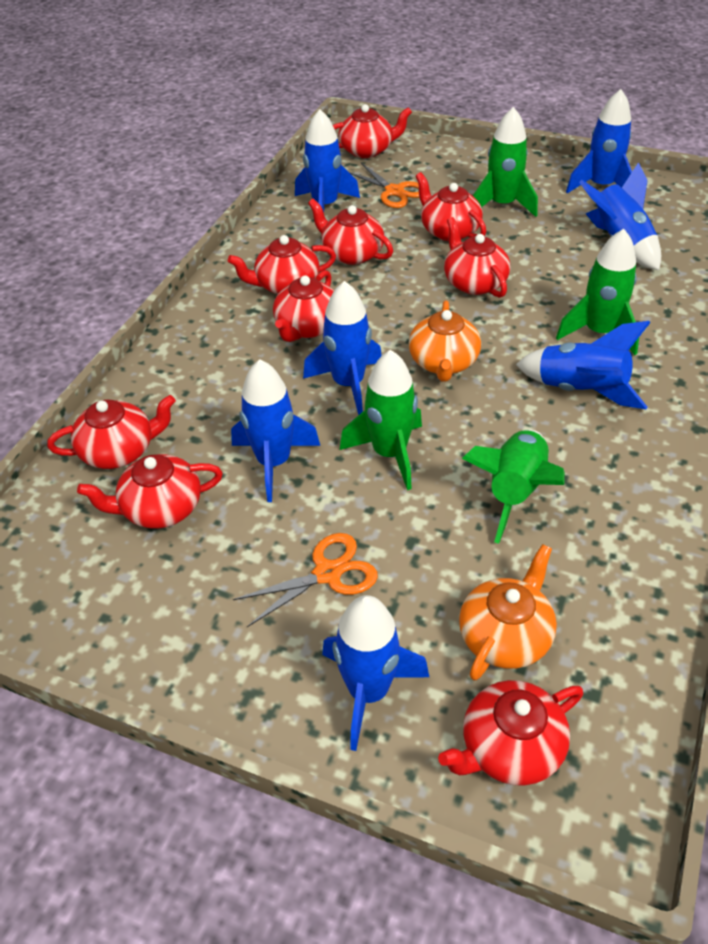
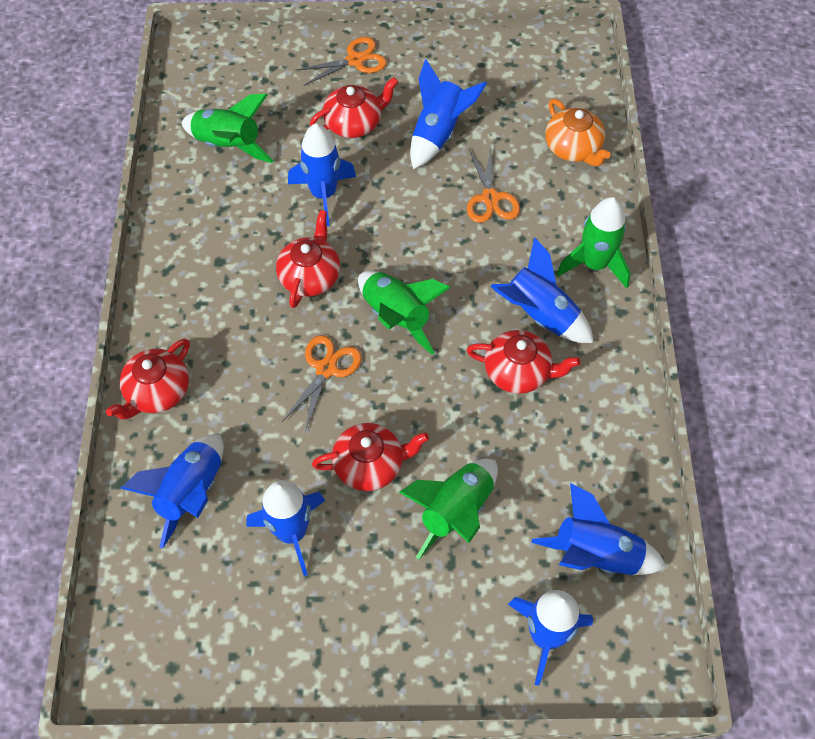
orange scissors: [233,533,378,627] [349,163,419,208] = 2 -> [282,335,362,431] [295,37,387,86] [467,146,520,223] = 3
orange teapot: [409,301,481,382] [459,544,557,681] = 2 -> [545,99,611,166] = 1
red teapot: [47,395,176,469] [77,454,223,529] [228,235,336,294] [273,270,334,342] [308,199,393,265] [333,104,412,158] [416,172,486,241] [438,680,583,786] [444,217,510,298] = 9 -> [106,339,190,420] [276,210,340,308] [310,77,398,138] [312,423,429,491] [467,330,580,394] = 5

